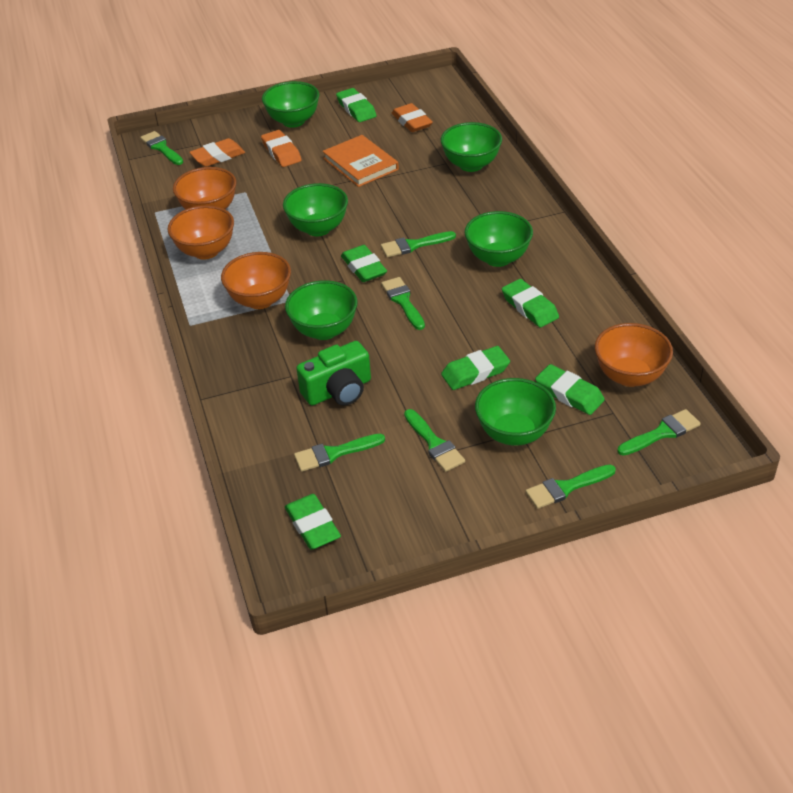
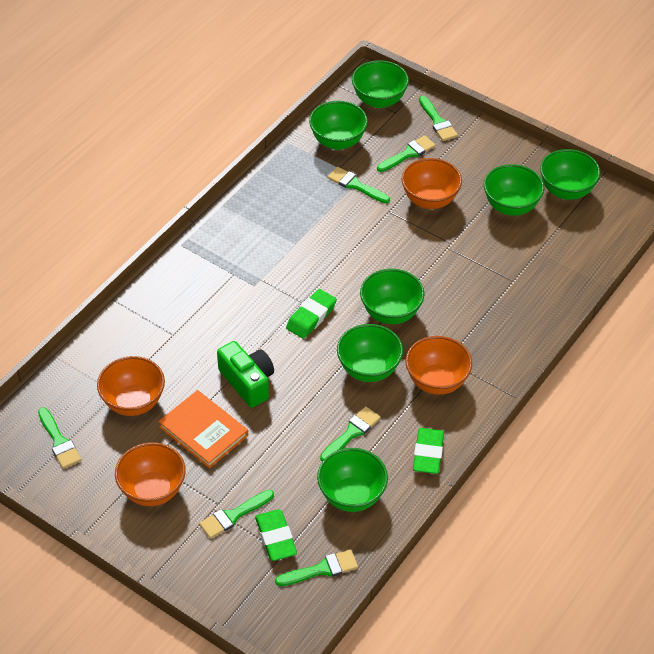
green bowl: [262,81,320,128] [283,183,348,236] [285,280,358,340] [441,122,502,172] [465,211,533,267] [475,378,556,446] = 6 -> [309,101,368,150] [317,448,388,512] [337,324,403,382] [352,60,409,108] [360,269,425,324] [484,164,544,216] [540,149,601,200] = 7
green eraser: [285,494,341,549] [336,88,376,122] [341,245,387,282] [441,346,510,390] [502,279,559,327] [535,364,605,415] = 6 -> [255,509,297,561] [286,289,337,339] [413,428,444,474] = 3
orange eraser: [189,138,245,167] [261,130,301,167] [392,103,433,132] = 3 -> none = 0

